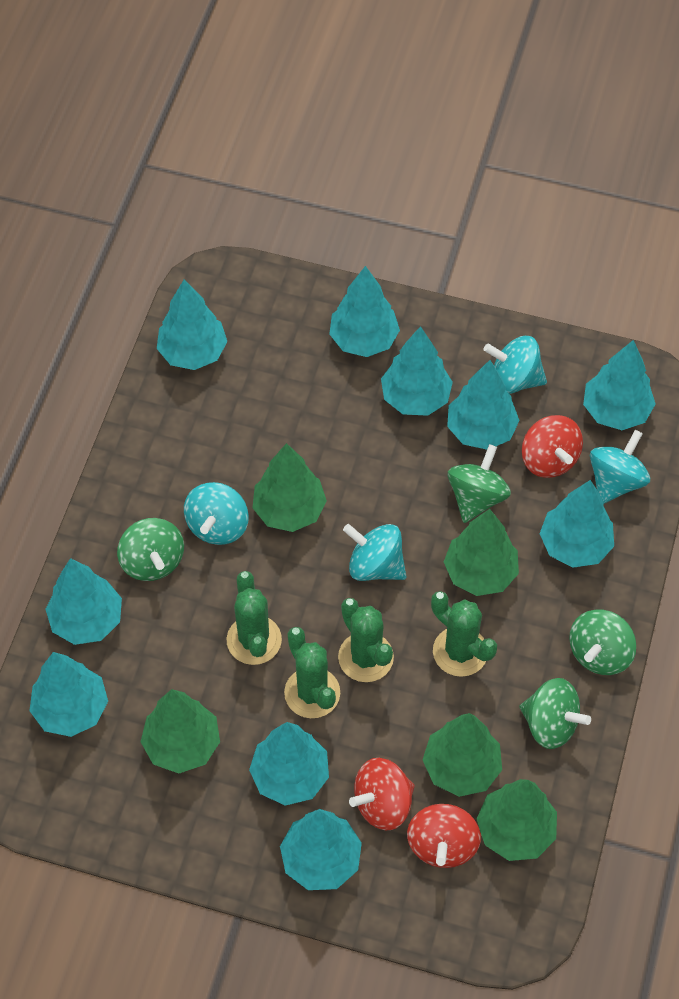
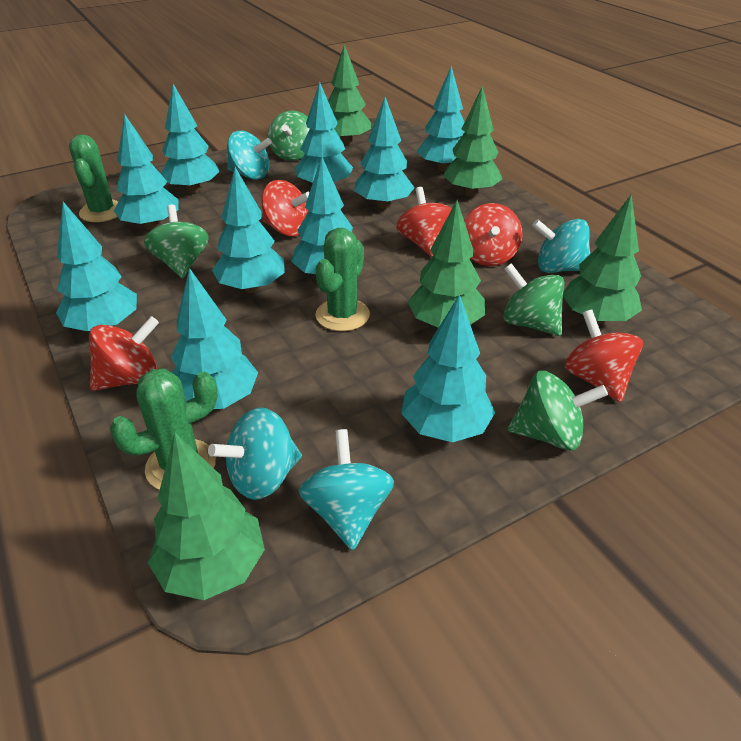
green cactus: [227,571,282,665] [284,627,340,718] [338,598,394,682] [431,591,497,677] = 4 -> [69,134,118,222] [110,368,218,490] [315,228,370,331] = 3
red spinning top: [349,758,415,830] [407,804,481,868] [522,415,583,478] = 3 -> [89,316,159,391] [262,180,310,236] [396,187,452,257] [464,203,523,266] [565,310,643,402] = 5

